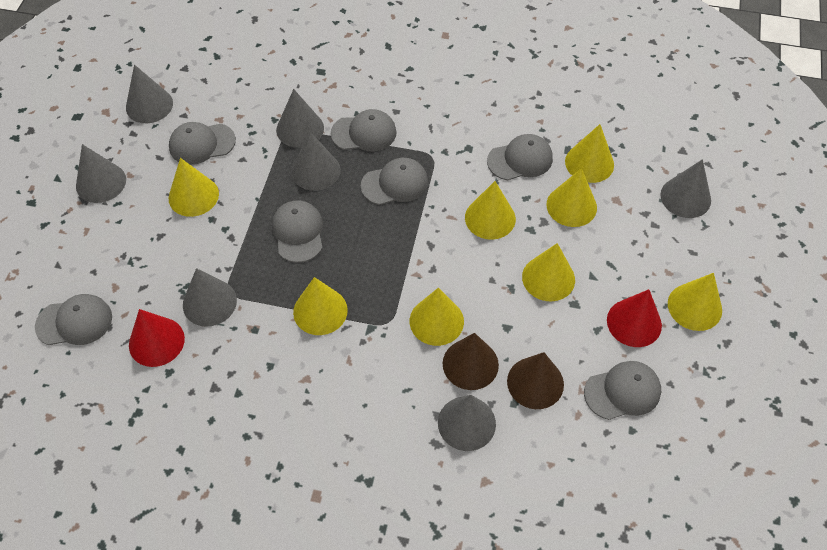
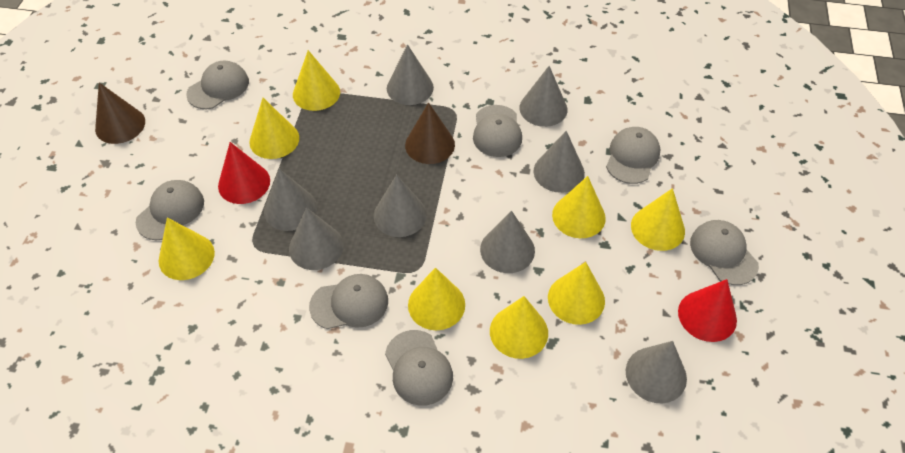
grey cone: [76,144,126,203] [126,65,173,123] [183,268,237,327] [276,89,324,148] [291,132,341,191] [438,395,496,451] [660,159,711,218] = 7 -> [264,169,317,231] [289,207,344,270] [374,175,427,237] [387,44,434,105] [480,211,535,273] [519,66,567,127] [533,131,585,193] [626,341,687,403] = 8

